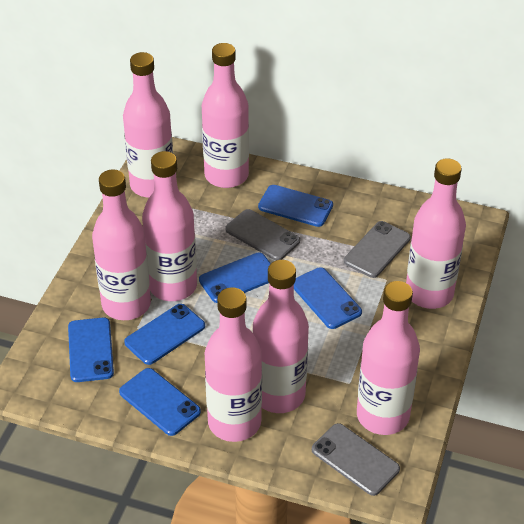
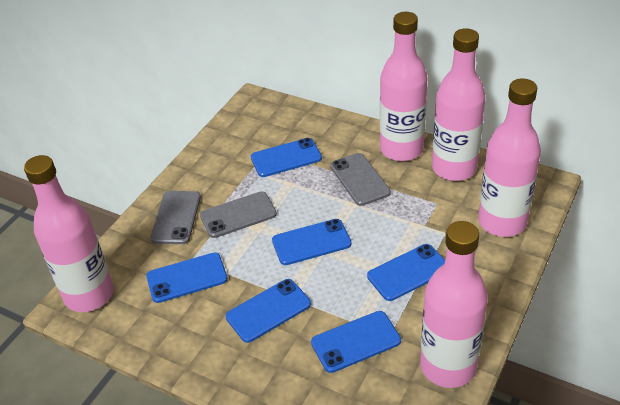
pink bottle: [92,169,151,320] [123,52,173,198] [142,151,197,301] [202,43,249,188] [205,287,262,442] [253,260,309,413] [357,281,420,435] [406,159,466,309] = 8 -> [24,155,114,312] [380,12,428,161] [420,221,488,388] [432,28,486,181] [478,78,541,237] = 5

